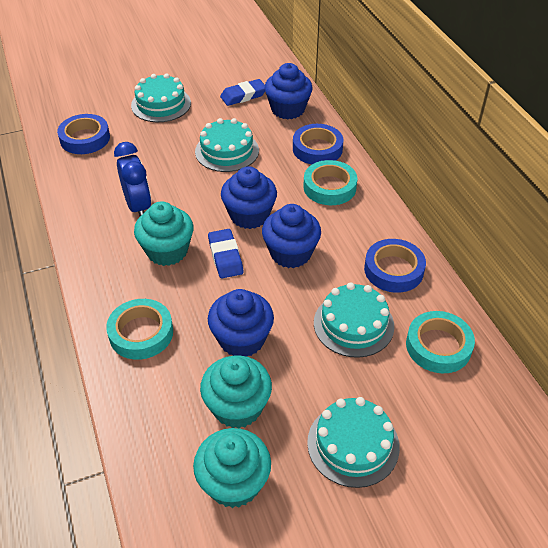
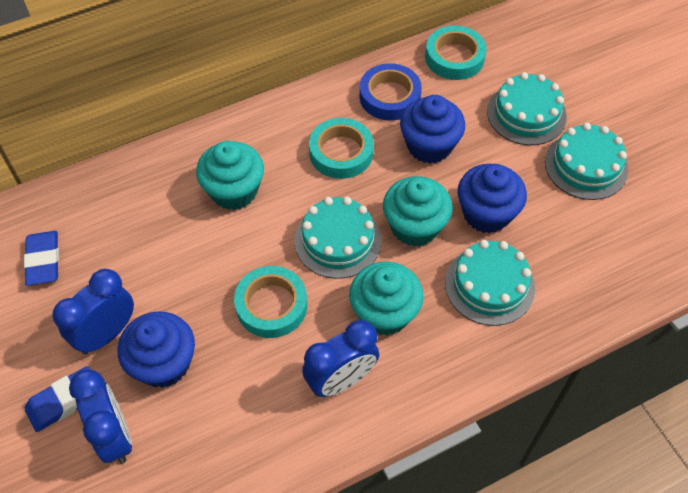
blue clock: [114,142,151,216] = 1 -> [52,269,134,354] [69,369,132,464] [302,320,379,397] = 3
blue cupcake: [208,289,274,357] [221,167,277,229] [262,204,321,268] [265,63,313,119] = 4 -> [118,311,195,388] [400,95,465,164] [458,164,527,234] = 3
blue tape: [57,114,110,154] [293,124,343,164] [364,239,426,293] = 3 -> [360,63,422,121] = 1

